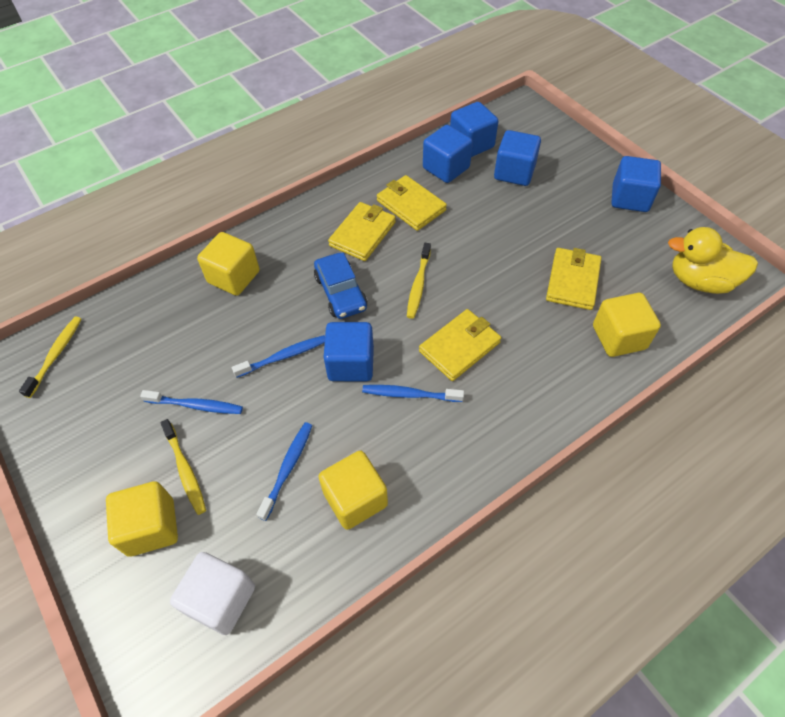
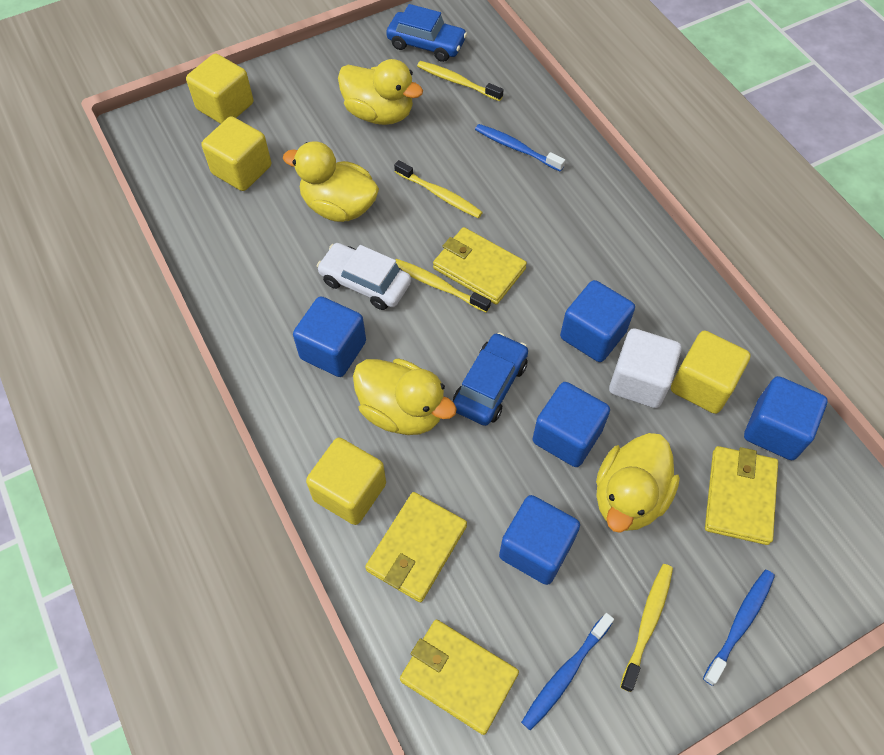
blue car: [314,253,367,319] = 1 -> [386,4,467,62] [453,332,528,426] = 2
blue toothbrush: [140,390,243,414] [232,335,325,378] [256,422,313,521] [362,385,464,402] = 4 -> [475,124,565,172] [521,613,614,731] [703,570,775,686] = 3
white car: none = 0 -> [317,243,411,310] = 1
yellow duck: [668,227,758,294] = 1 -> [283,141,379,222] [338,59,423,125] [353,358,457,435] [596,433,680,533] = 4
yellow toothbrush: [19,317,81,398] [160,419,206,515] [407,243,431,319] = 3 -> [394,160,483,218] [395,259,491,312] [417,61,503,101] [620,564,673,692] = 4

